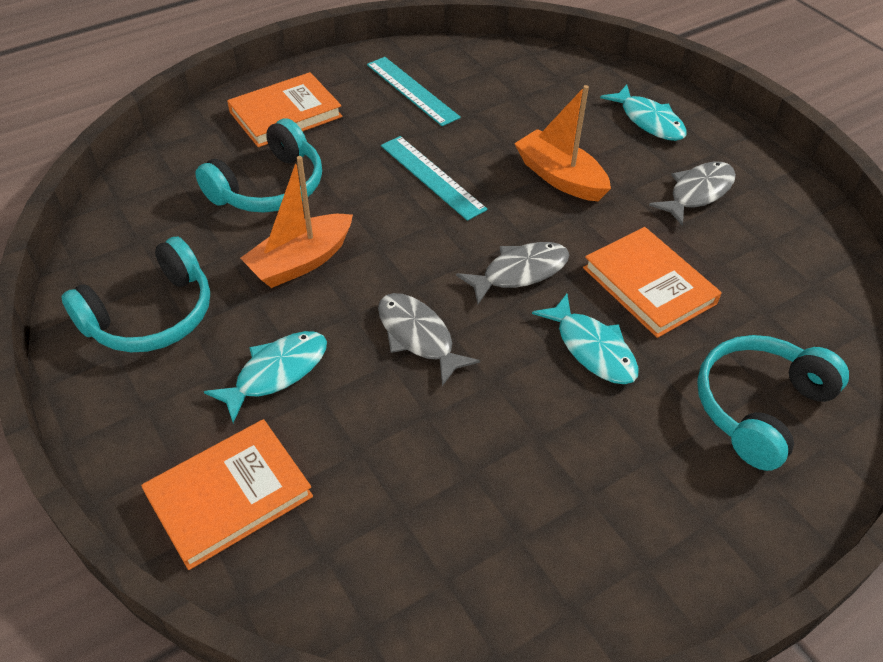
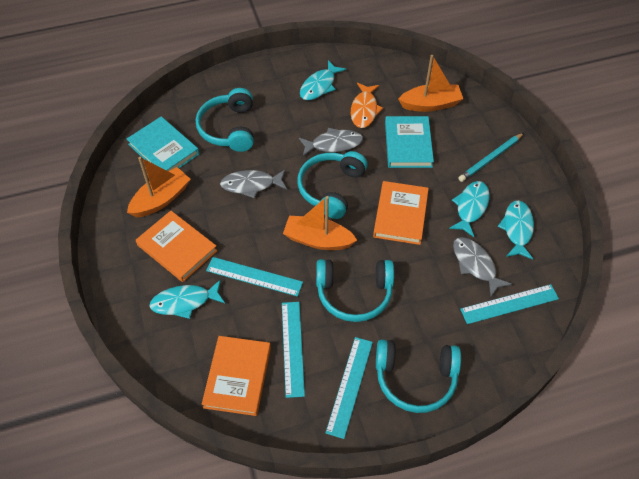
orange boat: [240,156,353,288] [514,85,611,201] = 2 -> [127,157,190,217] [283,196,357,250] [398,55,463,112] = 3
orange fish: none = 0 -> [351,83,383,128] = 1
turquoise book: none = 0 -> [127,116,199,171] [385,116,434,168] = 2
turquoise fish: [204,331,327,423] [532,294,639,384] [600,85,687,141] = 3 -> [149,279,225,319] [300,60,346,100] [449,181,490,237] [498,200,534,260] = 4
turquoise headphones: [62,237,210,352] [195,118,322,213] [697,335,849,471] = 3 -> [196,88,254,152] [297,151,368,219] [316,259,394,322] [376,339,461,413] = 4
turquoise pencil: none = 0 -> [459,133,524,182] = 1
turquoise ruler: [367,57,461,126] [381,136,487,221] = 2 -> [206,257,303,297] [282,302,305,398] [325,337,373,439] [460,284,559,324] = 4

